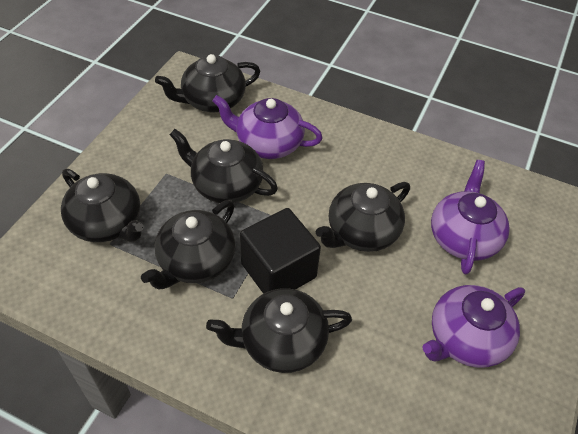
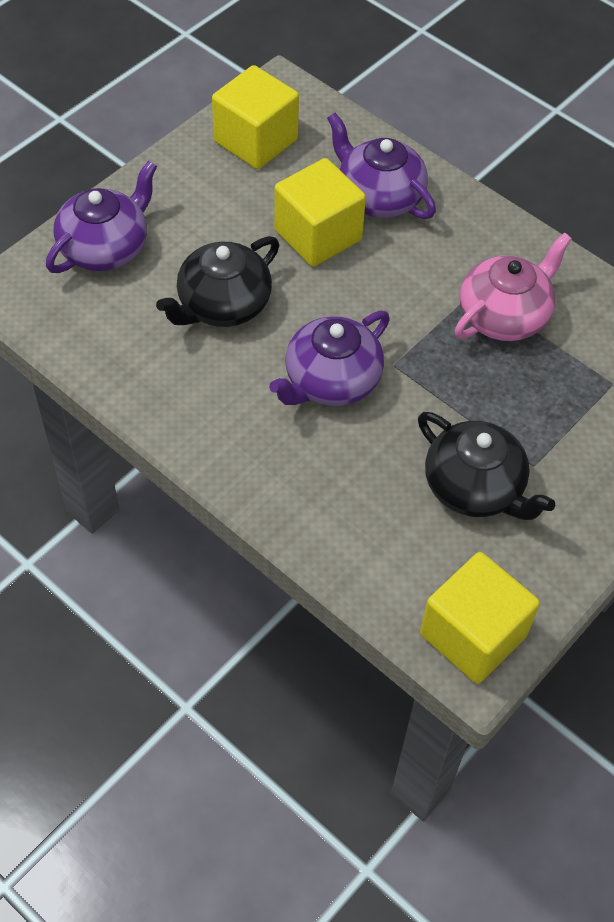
black cube: [240,208,321,294] = 1 -> none = 0
black teapot: [61,169,144,242] [141,200,235,289] [155,54,260,112] [169,129,278,203] [206,288,352,373] [316,182,410,252] = 6 -> [156,236,279,327] [418,412,555,520] = 2
pink teapot: none = 0 -> [454,233,572,341] = 1
yellow cube: none = 0 -> [212,65,299,169] [274,158,366,267] [420,552,540,684] = 3

